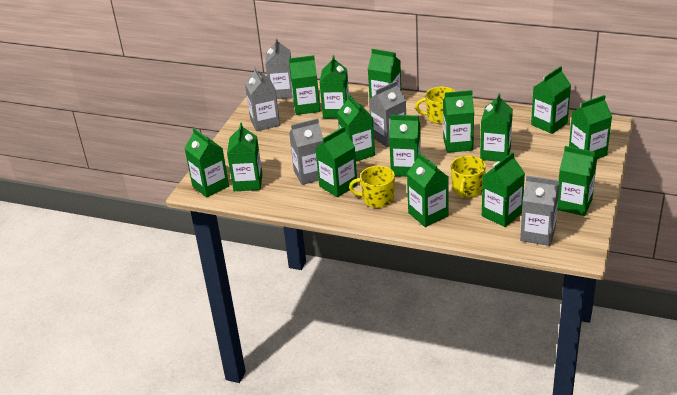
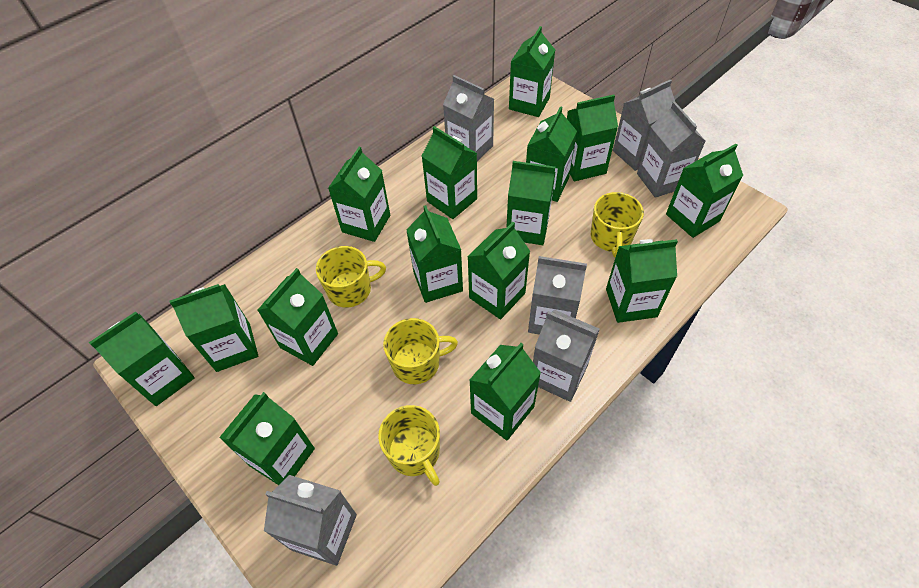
grey carton: [245,66,280,131] [265,38,293,99] [289,118,323,185] [369,80,406,147] [520,175,559,246] = 5 -> [264,475,357,566] [443,75,494,161] [528,256,587,335] [533,310,600,402] [613,79,675,171] [637,102,705,198] = 6
yellow mug: [349,166,395,208] [415,87,456,124] [451,156,486,198] = 3 -> [316,246,386,308] [378,405,440,486] [383,318,458,384] [591,192,644,258] = 4

